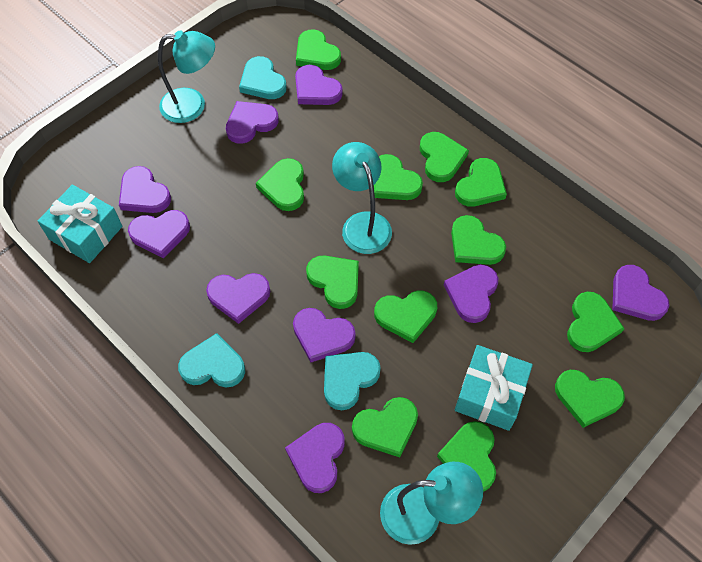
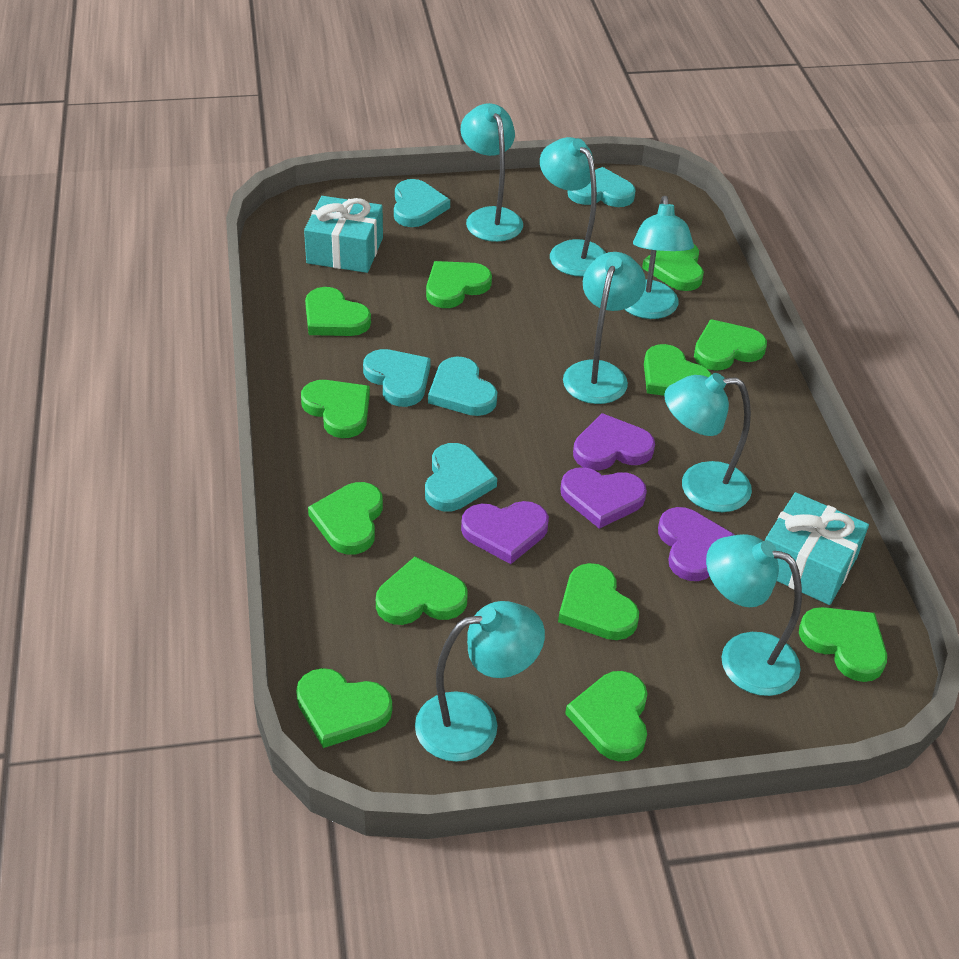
purple heart: [119,166,171,213] [128,210,190,258] [206,273,270,324] [226,101,279,144] [285,423,345,493] [293,308,356,362] [295,65,343,105] [444,265,498,323] [612,265,669,321] = 9 -> [461,501,549,564] [560,467,647,529] [573,413,655,470] [658,507,735,581] = 4
turquoise heart: [178,333,245,388] [239,56,287,99] [324,352,381,410] = 3 -> [363,349,431,407] [394,179,450,227] [425,443,497,512] [428,356,497,416] [568,167,636,207] = 5
turquoise lamp: [158,30,215,123] [332,142,392,254] [380,462,483,545] = 3 -> [415,601,545,762] [460,103,523,242] [540,137,606,277] [563,252,646,404] [624,196,694,319] [664,373,752,512] [706,534,802,696] = 7

